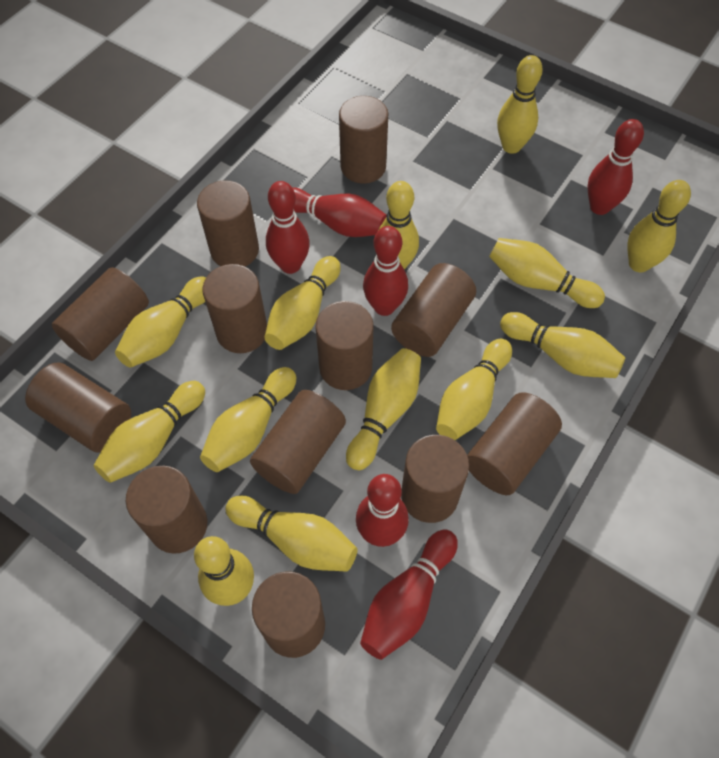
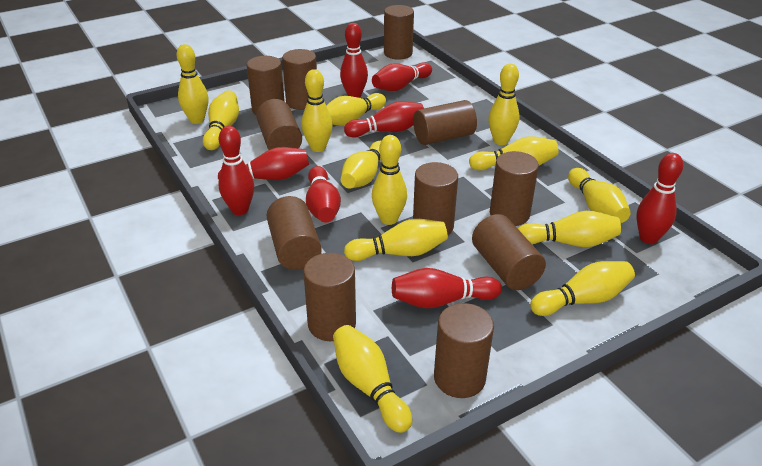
brown cylinder: [25,362,131,452] [52,267,149,361] [126,466,207,554] [197,180,259,267] [202,264,267,353] [250,390,346,494] [252,572,325,658] [315,301,374,390] [339,96,388,184] [391,263,476,357] [401,435,469,523] [467,393,562,495] = 12 -> [247,56,285,115] [256,99,302,150] [266,196,322,270] [282,49,317,110] [303,253,356,341] [384,5,414,59] [413,100,477,145] [413,162,458,235] [434,303,494,398] [472,214,546,290] [490,151,539,226] = 11
red bowling pin: [266,181,310,274] [293,187,387,237] [356,474,409,547] [360,530,458,660] [363,226,408,316] [587,119,644,215] = 6 -> [218,126,254,215] [218,147,309,180] [306,166,341,222] [340,23,368,98] [344,101,424,138] [372,62,432,91] [392,268,502,308] [636,153,683,244] = 8

